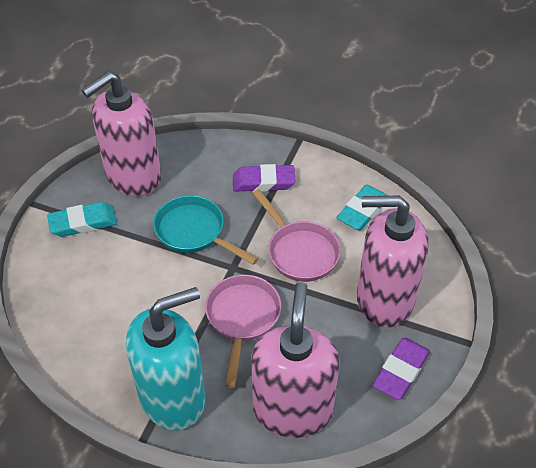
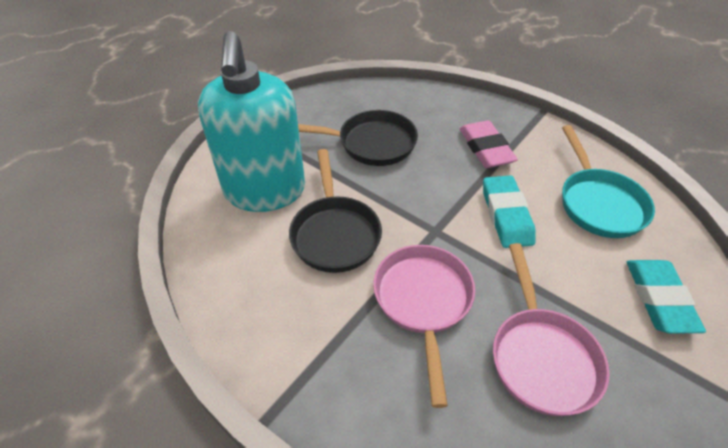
black pan: none = 0 -> [289,149,382,273] [298,110,418,166] = 2
pink eraser: none = 0 -> [460,120,518,168] = 1
pink soap dispenser: [81,71,161,196] [251,282,340,438] [357,196,429,328] = 3 -> none = 0
purple eraser: [233,164,295,192] [373,337,430,400] = 2 -> none = 0

